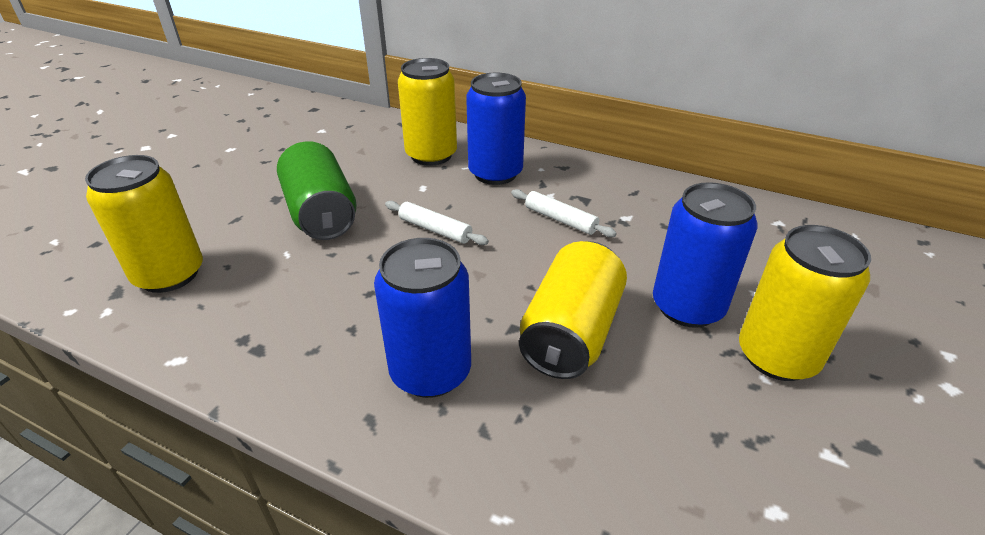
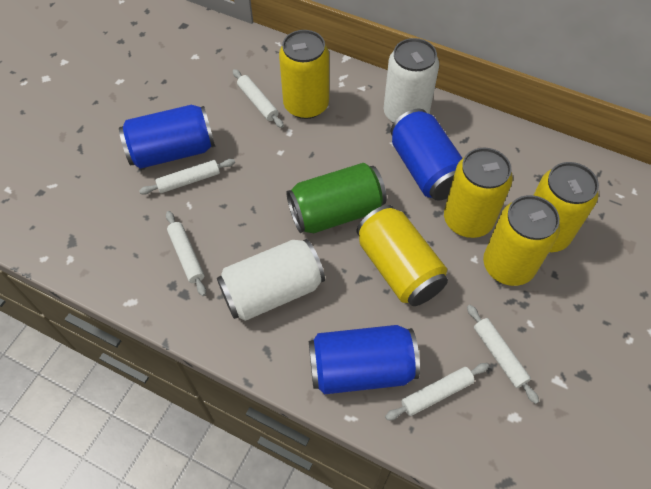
white can: none = 0 -> [217,239,325,321] [384,38,439,123] = 2
white rolling pin: [385,201,489,245] [511,189,617,237] = 2 -> [139,159,235,195] [166,211,206,296] [233,69,284,128] [385,363,489,420] [467,305,539,404] = 5
yellow can: [85,155,203,293] [398,58,457,166] [519,241,627,379] [739,225,871,381] = 4 -> [279,30,329,119] [356,205,448,306] [444,148,513,238] [483,195,560,286] [533,162,599,252] = 5

